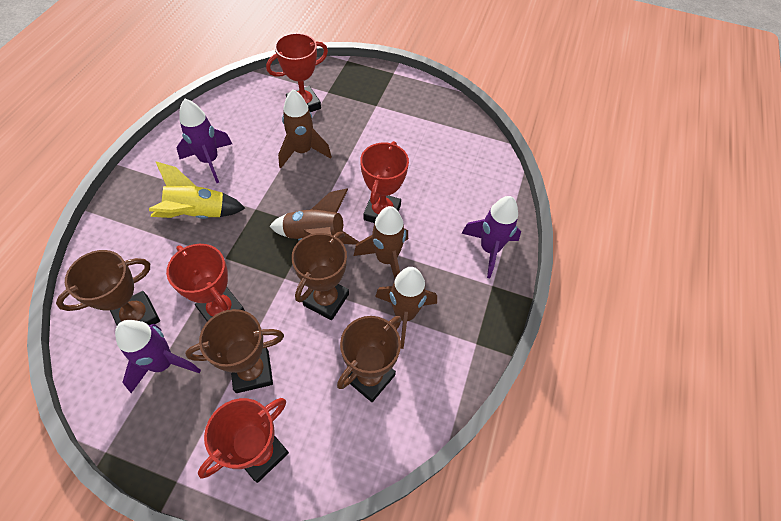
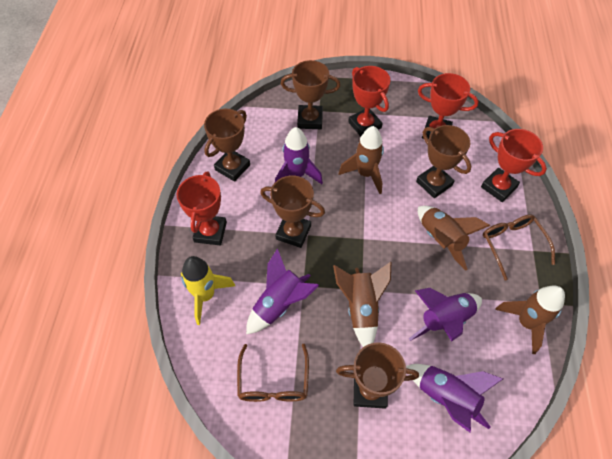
brown glasses: none = 0 -> [237,344,309,402] [483,215,555,280] = 2
brown trophy: [56,250,160,326] [185,309,284,393] [291,232,349,320] [337,316,401,402] = 4 -> [204,109,250,182] [260,175,325,248] [281,60,341,129] [336,342,419,409] [416,125,471,198] = 5
purple rocket: [115,320,201,393] [177,99,232,183] [462,196,521,278] = 3 -> [246,248,319,334] [275,127,323,184] [406,364,503,432] [409,288,482,342] = 4

